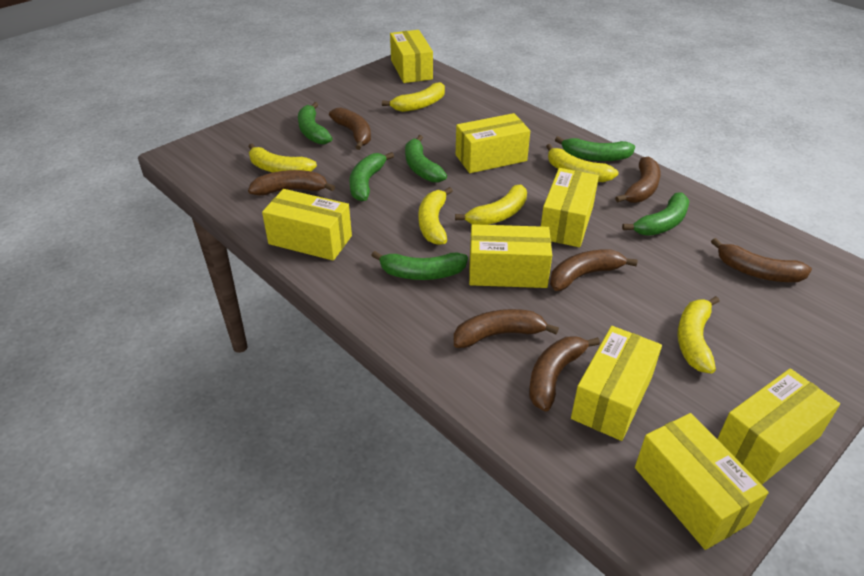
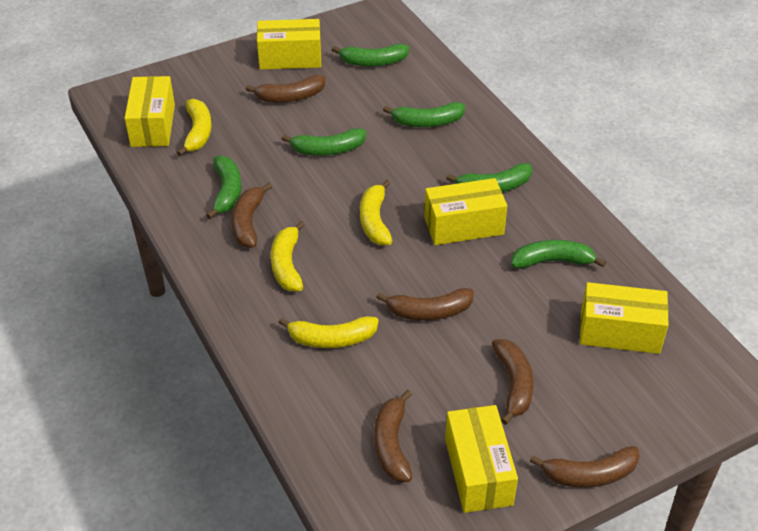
brown banana: [248,170,335,196] [329,107,371,150] [454,309,559,348] [529,336,600,412] [550,249,638,291] [615,157,661,203] [711,238,812,282] = 7 -> [231,183,272,248] [246,75,325,103] [374,390,413,482] [376,288,474,320] [492,339,534,425] [530,446,640,488] = 6
yellow banana: [248,144,317,173] [382,82,445,112] [419,187,453,245] [455,185,527,225] [546,144,618,182] [677,296,720,374] = 6 -> [177,99,212,156] [271,221,305,291] [278,316,379,348] [360,180,392,245] = 4
yellow box: [262,189,352,261] [390,30,433,83] [456,113,530,173] [469,224,552,288] [541,168,599,247] [571,326,662,441] [635,413,769,550] [717,368,840,484] = 8 -> [125,76,175,147] [257,19,321,70] [424,178,507,245] [445,405,518,513] [580,282,669,354] = 5

